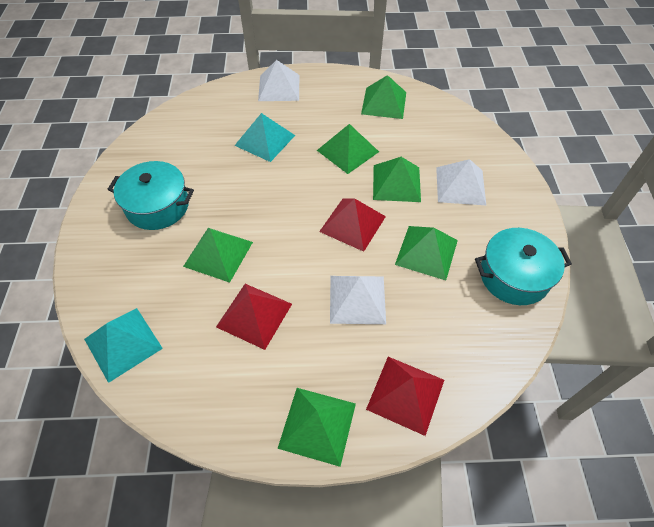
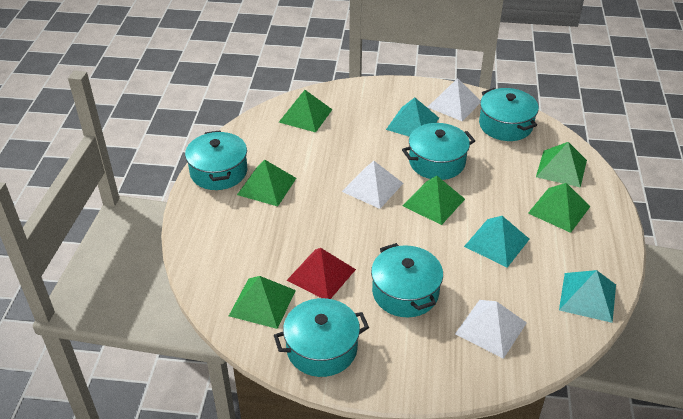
red pyramid: [216,284,292,350] [319,198,386,252] [366,357,444,436] = 3 -> [286,248,356,299] = 1
turquoise pot: [107,161,194,230] [475,228,572,305] = 2 -> [185,130,247,190] [274,298,369,377] [371,243,443,317] [402,123,475,180] [479,88,539,141] = 5
turquoise pyramid: [84,308,163,383] [234,113,295,162] = 2 -> [386,98,439,137] [464,216,529,268] [559,270,616,323] = 3

